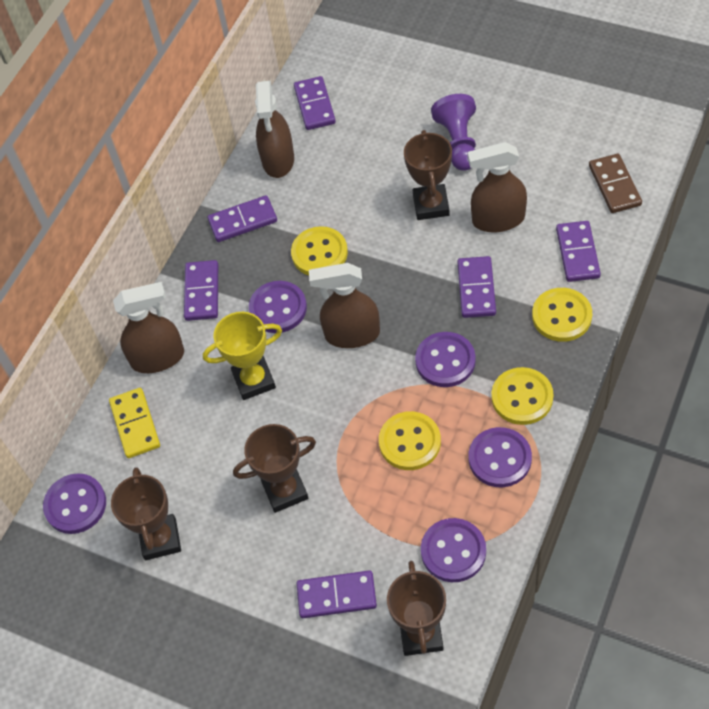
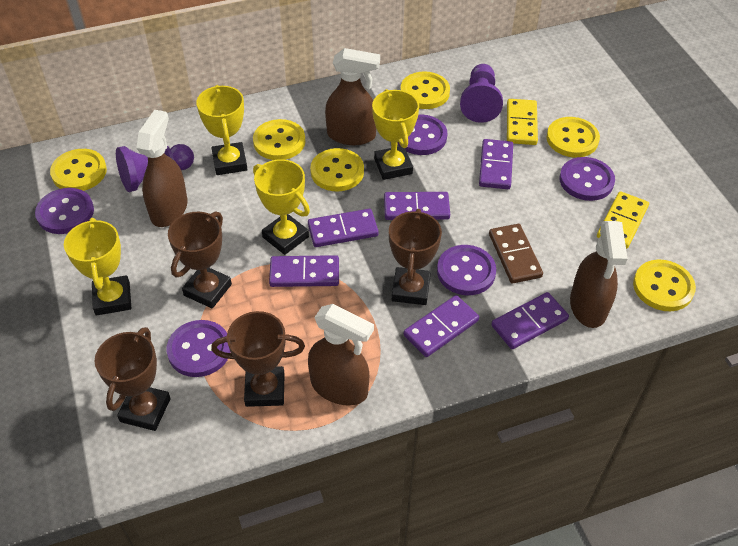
purple pawn: [431,94,476,171] = 1 -> [116,144,194,192] [460,64,503,123] = 2
yellow button: [291,226,348,275] [379,411,441,470] [491,367,554,425] [532,288,592,342] = 4 -> [50,149,107,191] [253,119,305,160] [310,148,364,191] [401,72,450,109] [547,117,600,157] [633,260,696,311] = 6
yellow domino: [109,388,160,458] = 1 -> [507,99,538,145] [597,191,649,249] = 2
yellow trophy: [203,312,282,400] = 1 -> [64,218,131,315] [196,85,248,175] [253,159,310,255] [372,89,419,180] = 4

